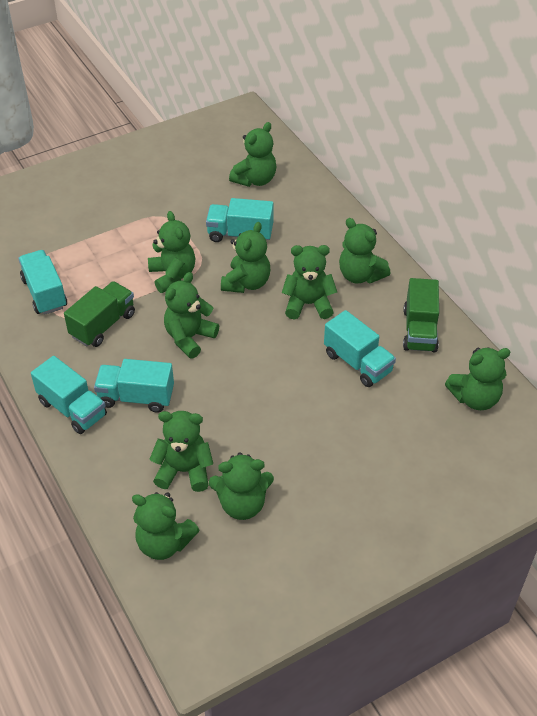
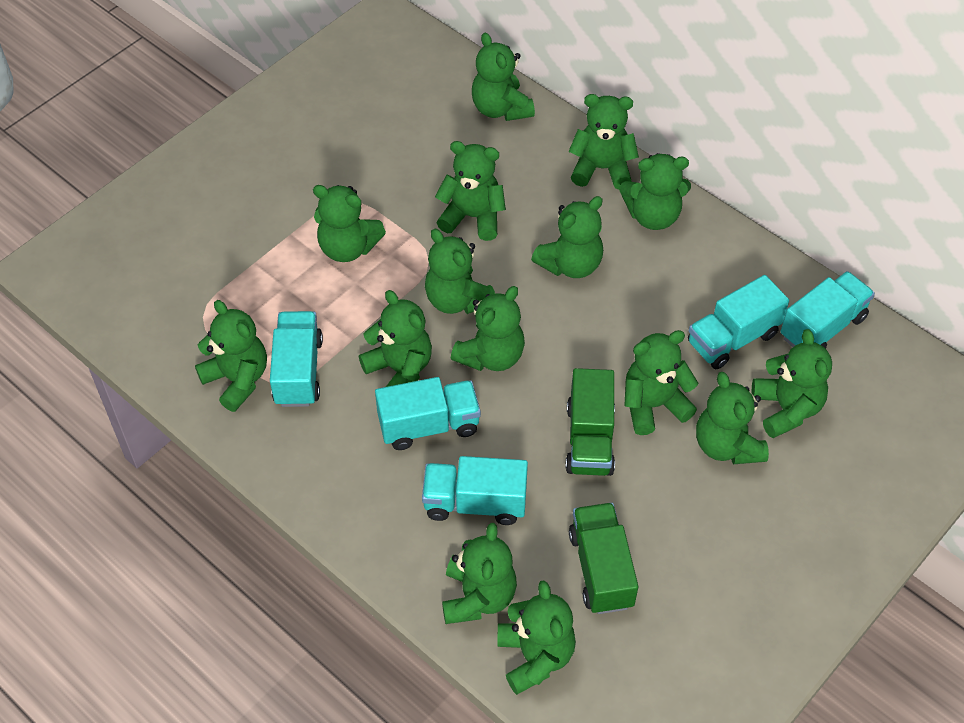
green teddy bear: [132,492,200,560] [148,211,195,293] [149,411,213,492] [164,272,219,358] [209,452,274,520] [221,222,270,293] [229,122,276,187] [282,245,337,320] [339,218,391,284] [445,347,510,410] = 10 -> [195,300,267,412] [313,185,386,262] [359,290,432,387] [425,229,495,314] [435,141,506,241] [442,523,517,624] [451,286,525,371] [472,33,535,121] [497,580,576,695] [531,196,603,278] [568,94,639,190] [620,153,691,230] [624,330,698,435] [696,372,769,464] [752,329,832,438] = 15

